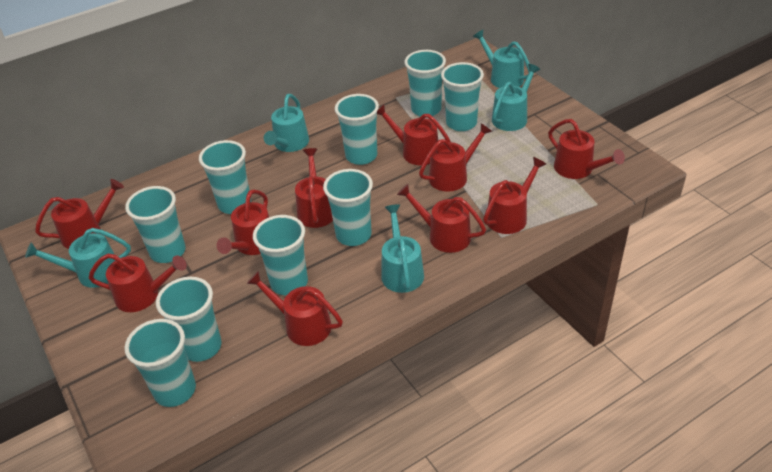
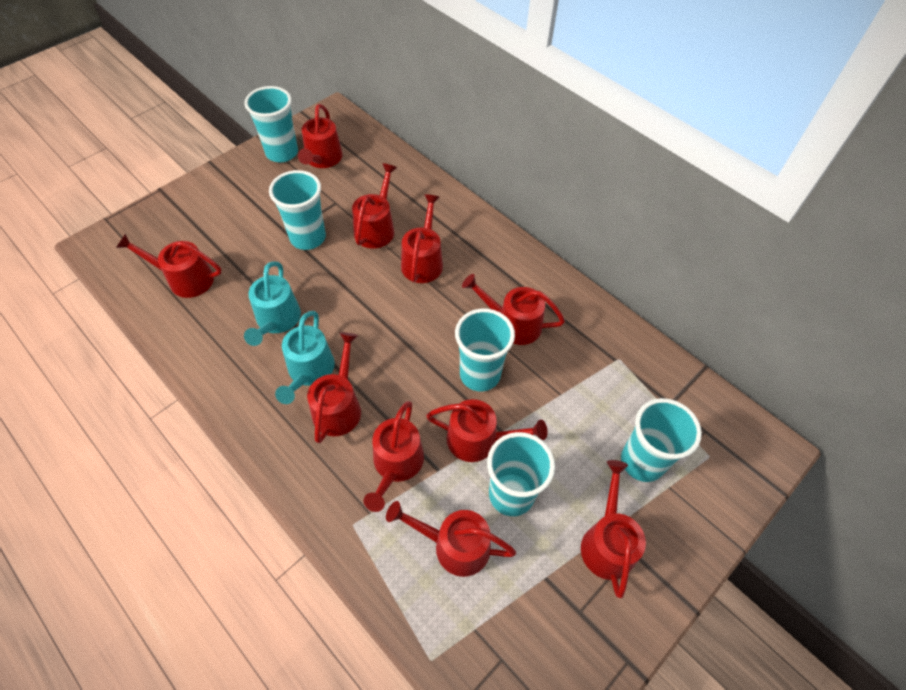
turquoise cup: [125,186,186,263] [125,319,196,407] [156,277,222,362] [199,140,251,214] [253,215,308,295] [323,169,373,246] [335,94,379,165] [404,50,446,117] [441,62,484,131] = 9 -> [244,86,298,163] [269,170,326,250] [455,309,515,391] [487,432,555,516] [621,398,702,482] = 5
turquoise watering can: [25,228,131,288] [264,94,309,152] [381,204,424,293] [473,30,530,88] [492,64,540,131] = 5 -> [244,261,301,346] [275,311,335,404] = 2

